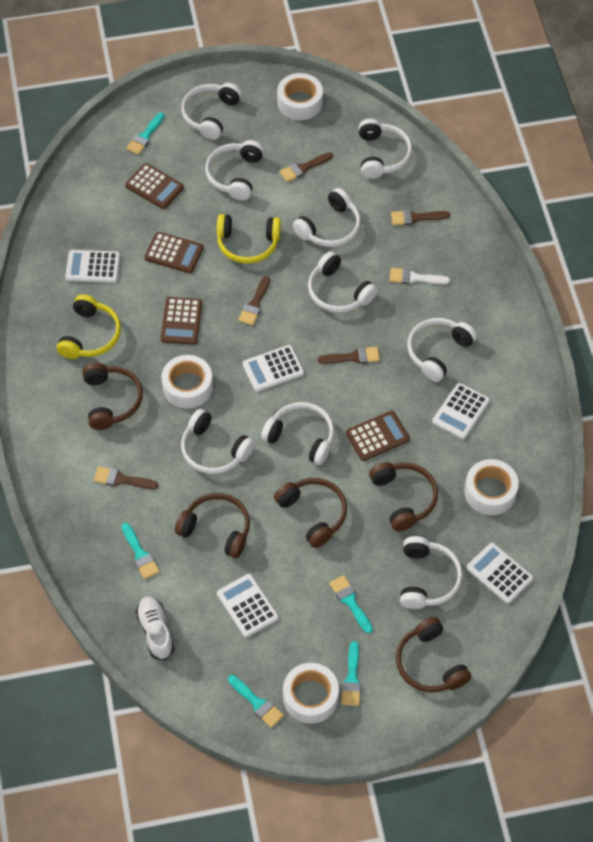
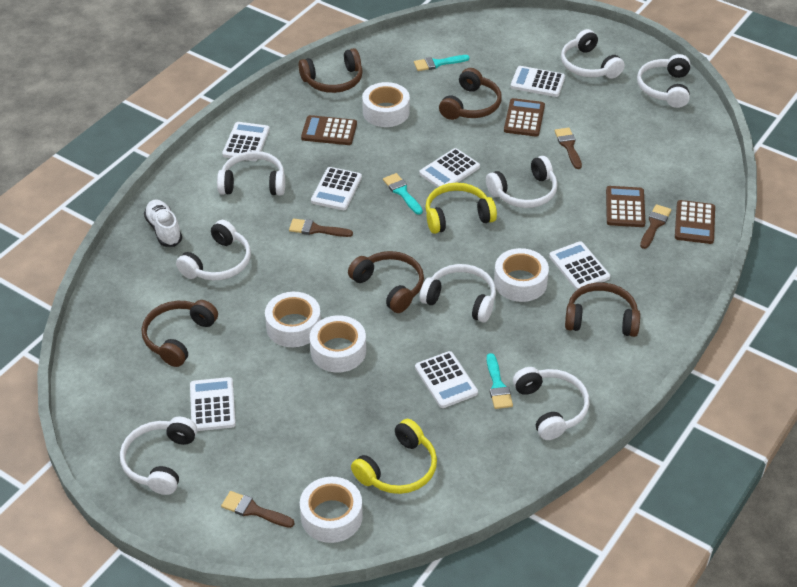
brown brush: [94,466,158,489] [238,276,270,325] [279,152,333,182] [318,347,380,364] [391,210,450,225] = 5 -> [221,491,294,528] [289,218,353,237] [555,128,582,169] [640,204,671,249] = 4
turquoise brush: [122,523,160,579] [126,112,164,155] [228,675,284,728] [329,575,373,633] [341,641,361,706] = 5 -> [383,173,423,215] [414,55,469,71] [487,353,513,409] = 3
white brush: [390,268,450,284] = 1 -> none = 0
white calculator: [65,250,120,283] [217,574,279,637] [243,345,304,392] [432,383,490,439] [467,543,533,604] = 5 -> [190,377,236,431] [222,122,270,161] [311,167,362,210] [415,351,478,408] [419,148,480,187] [511,66,565,97] [549,241,610,290] = 7
white headphones: [181,83,242,140] [181,409,255,474] [205,140,264,200] [261,402,334,465] [293,188,361,247] [308,251,378,313] [358,119,412,179] [400,536,463,609] [407,318,477,382] = 9 -> [120,417,197,495] [176,220,251,280] [217,151,285,196] [420,264,496,323] [486,156,557,208] [513,367,589,440] [561,29,625,79] [637,54,690,108] = 8
white tape: [162,355,213,408] [277,73,323,120] [283,663,339,724] [464,459,519,515] = 4 -> [265,292,321,347] [300,477,363,543] [310,315,366,372] [362,82,410,127] [494,248,549,302] = 5

